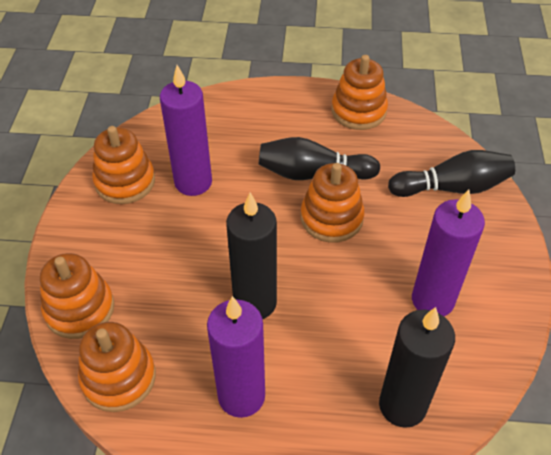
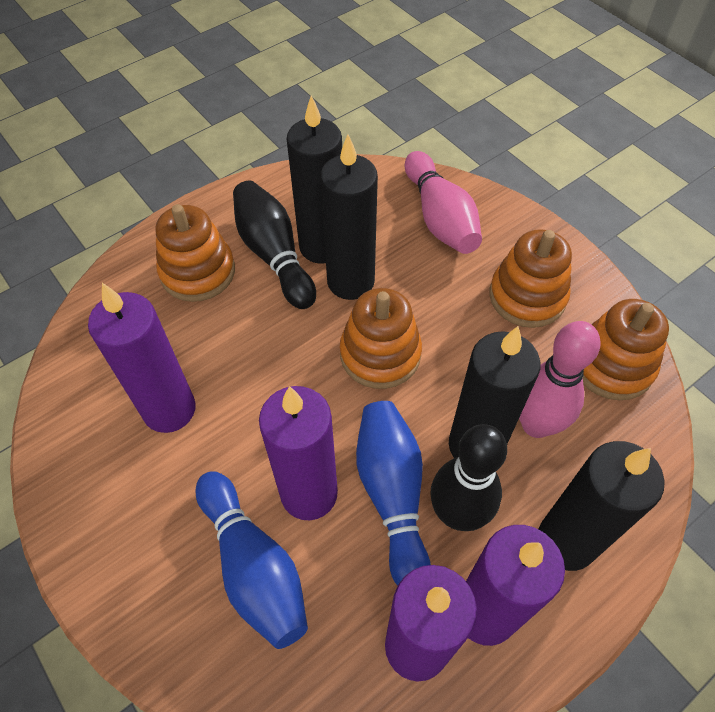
black candle: [226,192,277,319] [379,307,455,428] = 2 -> [287,95,342,264] [320,134,378,300] [449,326,540,458] [538,441,665,571] = 4
blue bowling pin: none = 0 -> [195,471,308,649] [356,401,431,586] = 2
orange stacking toy: [40,253,114,339] [78,322,156,412] [92,126,155,204] [301,163,365,243] [331,55,388,130] = 5 -> [155,204,235,302] [340,288,422,389] [489,229,572,328] [583,299,669,400] = 4
pink bowling pin: none = 0 -> [405,151,482,254] [519,321,600,438] = 2
purple candle: [160,65,212,196] [207,296,265,418] [412,189,485,316] = 3 -> [88,283,195,433] [259,386,338,520] [385,565,477,682] [466,525,565,646] = 4

